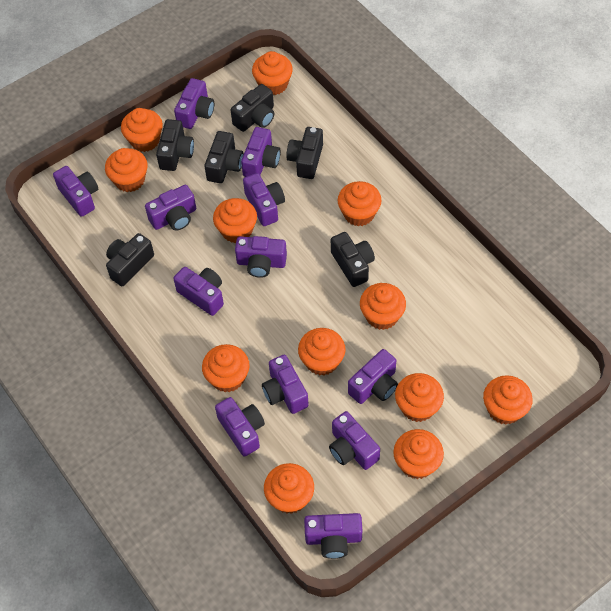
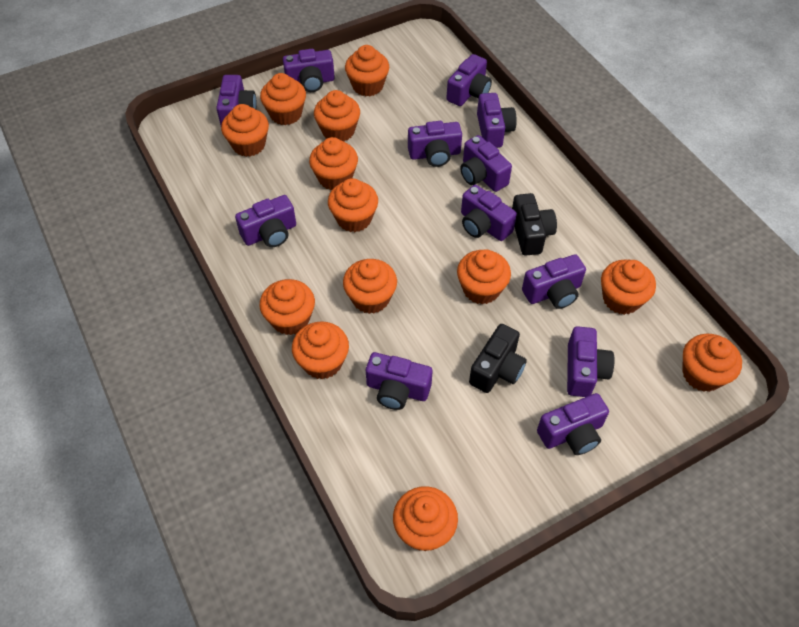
black camera: [106,233,154,286] [156,119,194,171] [204,131,244,183] [231,84,274,132] [286,127,323,179] [331,232,375,287] = 6 -> [469,324,527,393] [512,193,557,256] = 2
orange cupcake: [105,148,148,192] [121,108,163,152] [202,344,250,392] [213,198,257,243] [252,51,293,95] [264,463,314,514] [298,328,346,375] [338,181,382,226] [360,283,406,330] [393,429,444,479] [395,373,444,422] [483,375,533,425] = 12 -> [221,104,269,157] [259,279,315,335] [260,73,306,125] [292,321,349,379] [309,137,358,190] [314,90,360,142] [328,178,378,232] [343,259,397,314] [345,45,389,96] [393,486,458,551] [457,250,511,304] [601,259,656,315] [682,334,742,392] = 13

